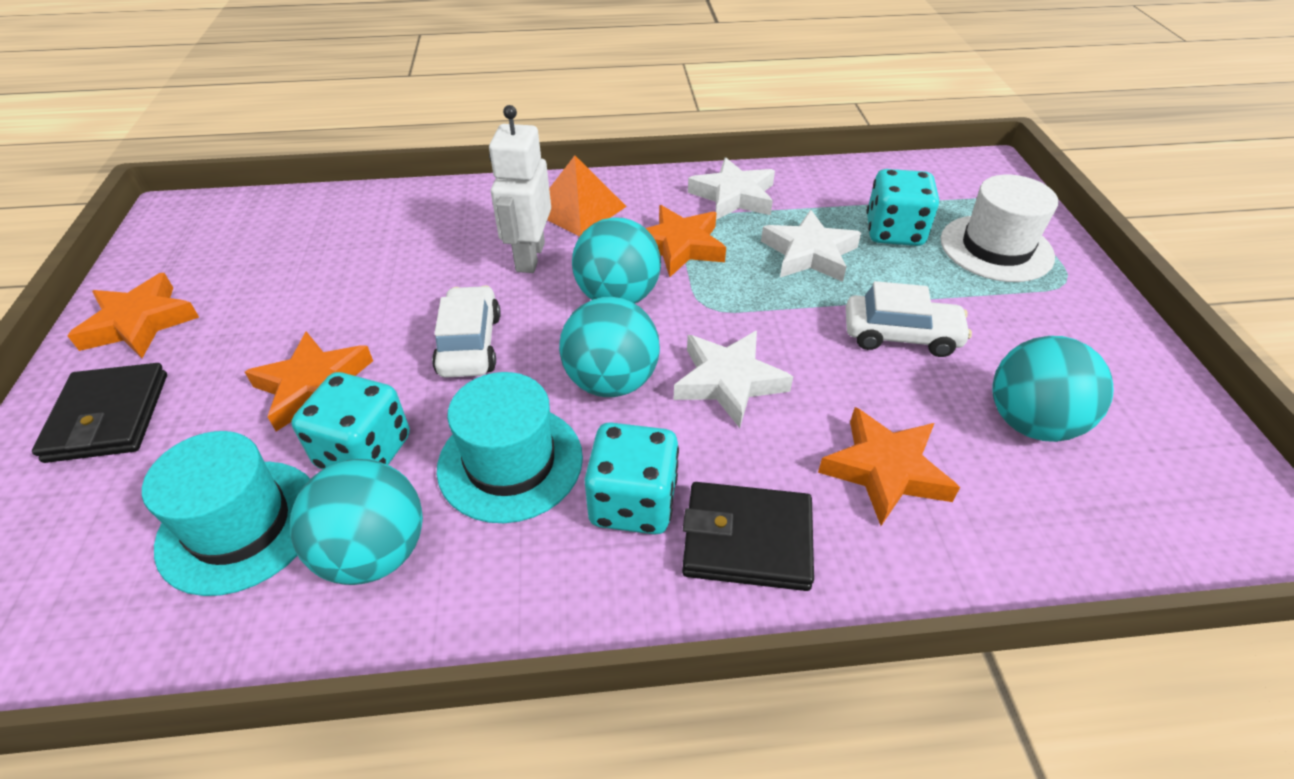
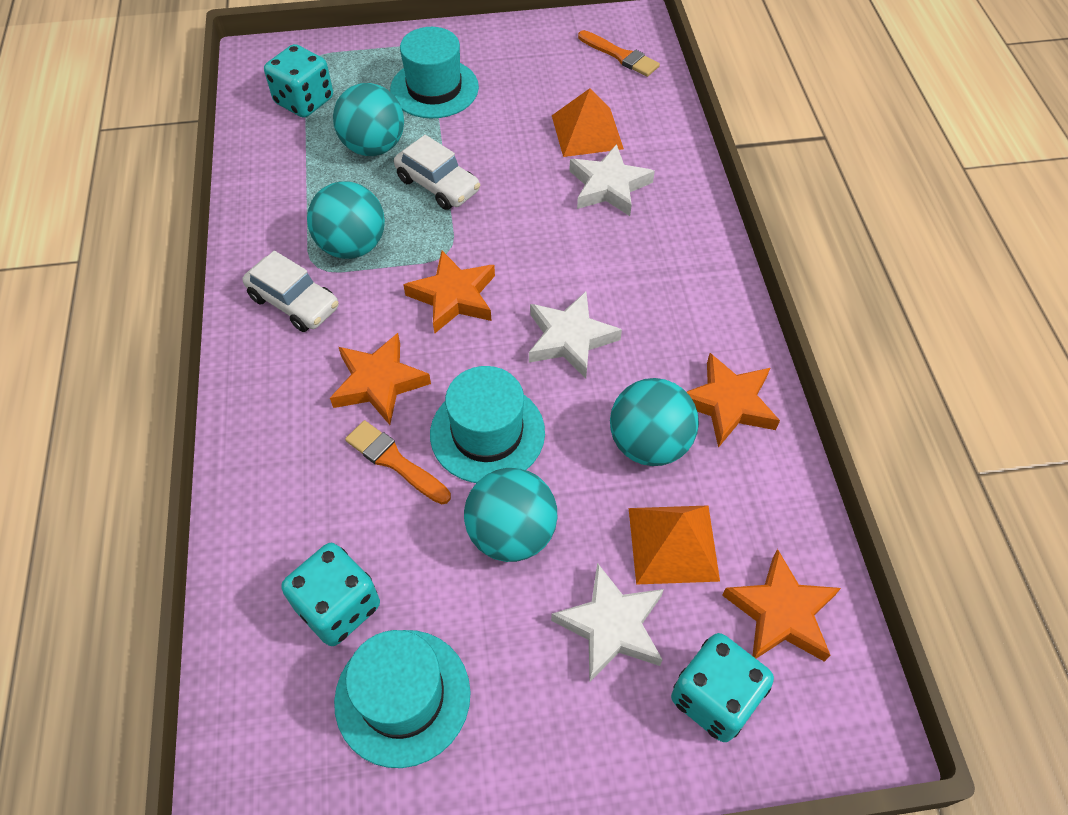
black wallet: [32,363,167,463] [682,482,814,591] = 2 -> none = 0
orange brush: none = 0 -> [345,420,451,504] [578,30,660,77] = 2
orange pyramid: [547,156,627,237] = 1 -> [552,88,624,157] [629,505,720,585] = 2
turquoise hat: [142,431,310,596] [437,372,583,523] = 2 -> [334,630,471,768] [390,27,479,118] [430,366,545,483] = 3
white hat: [941,175,1059,282] = 1 -> none = 0
white robot: [489,105,551,273] = 1 -> none = 0

